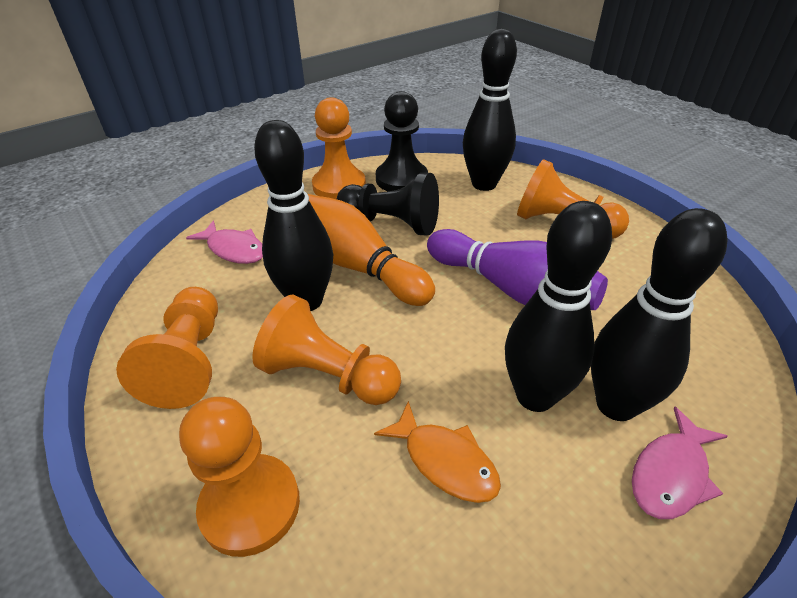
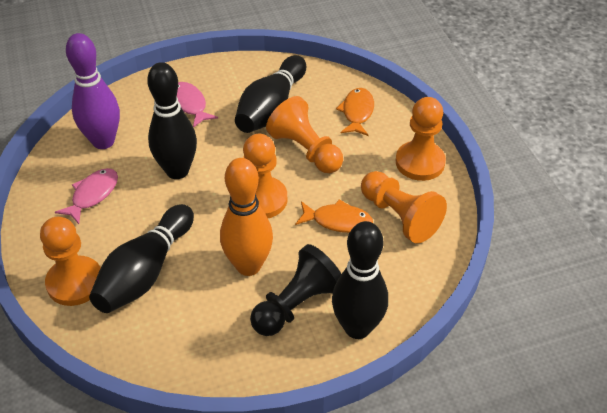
black pawn: [337,173,439,236] [376,91,428,191] = 2 -> [250,244,341,336] = 1
orange fish: [374,401,501,503] = 1 -> [295,199,373,233] [336,88,374,136] = 2

